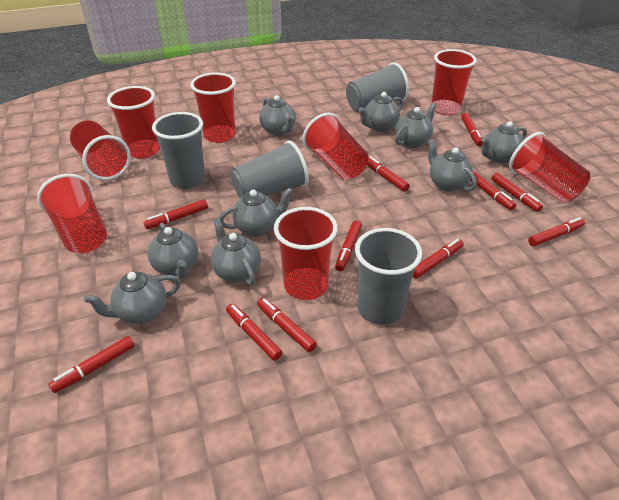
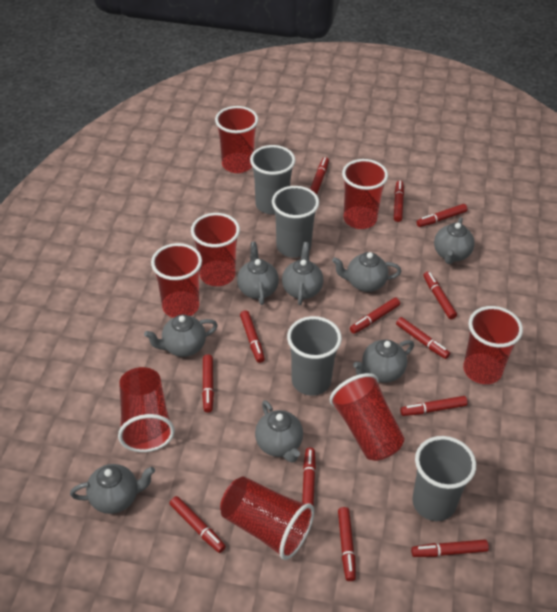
grey teapot: [84,271,181,324] [148,223,198,278] [210,217,261,286] [219,188,293,236] [259,95,296,136] [359,92,403,132] [395,103,437,148] [428,139,477,192] [481,121,527,164] = 9 -> [70,464,155,514] [144,315,218,357] [237,242,279,305] [255,400,303,463] [282,242,323,305] [332,252,401,292] [353,339,414,382] [434,217,475,264] = 8
red marker: [49,336,134,393] [144,199,208,229] [226,304,282,361] [257,298,317,352] [335,220,362,272] [367,156,410,192] [413,239,463,279] [461,113,483,146] [471,171,516,210] [492,173,543,212] [528,217,585,246] = 11 -> [169,496,226,553] [202,354,214,413] [240,310,265,363] [302,448,316,507] [310,157,329,195] [338,507,356,581] [350,297,400,334] [394,180,404,222] [396,317,450,359] [400,396,468,416] [411,539,489,557] [416,204,467,227] [423,271,457,319] = 13

